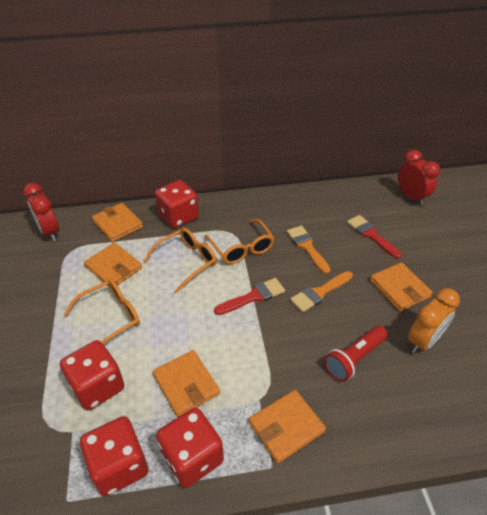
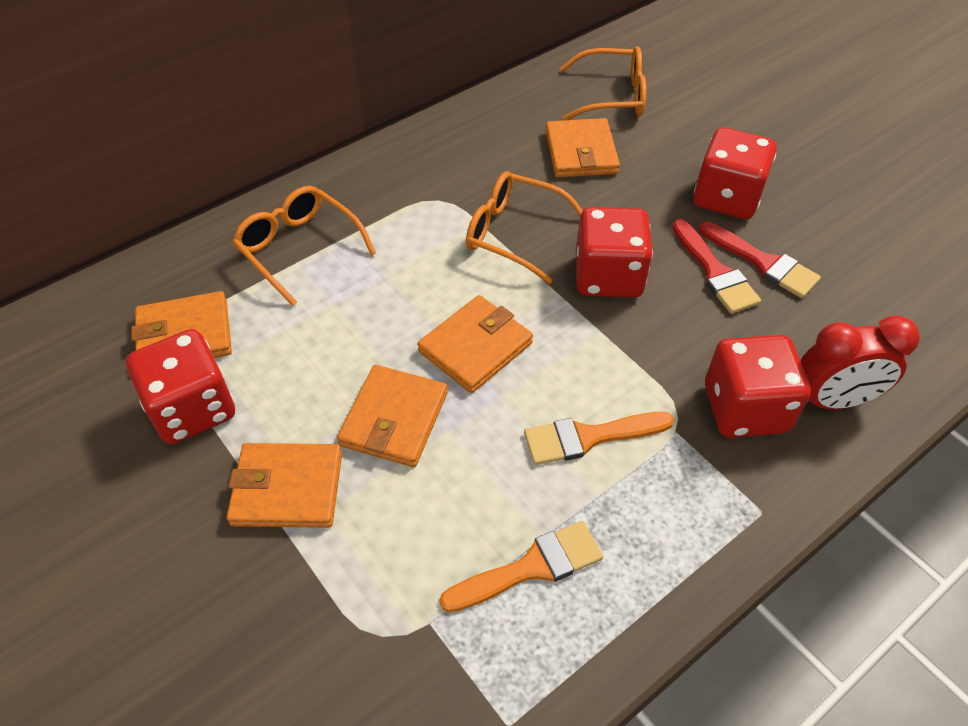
orange clock: [408,288,460,353] = 1 -> none = 0
red clock: [23,183,59,241] [398,150,440,206] = 2 -> [800,316,920,410] = 1
red flashlight: [324,325,388,382] = 1 -> none = 0

